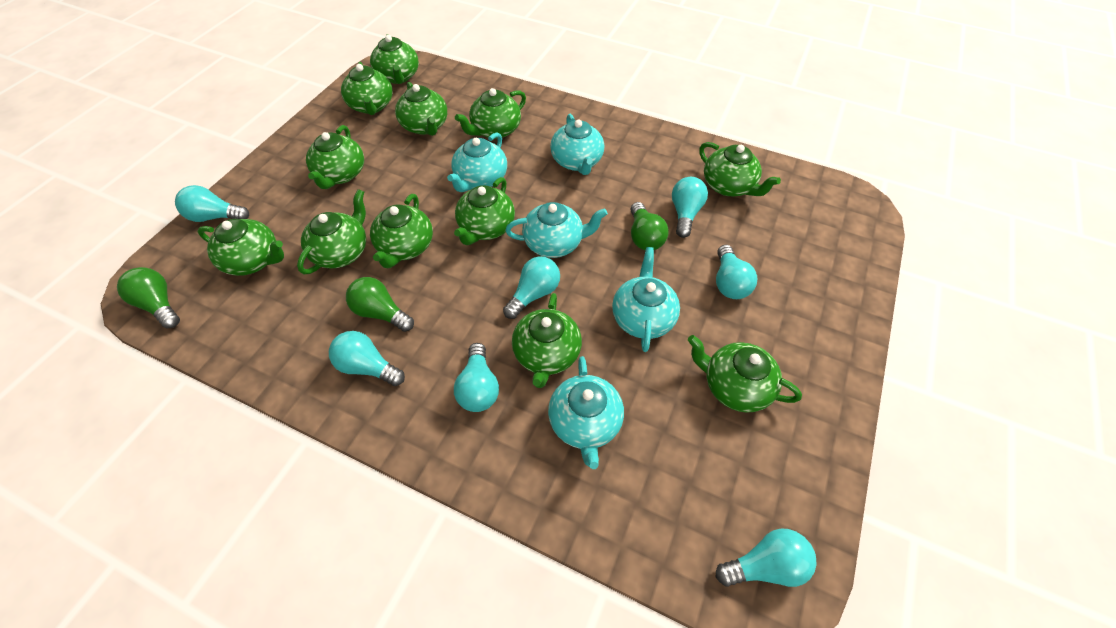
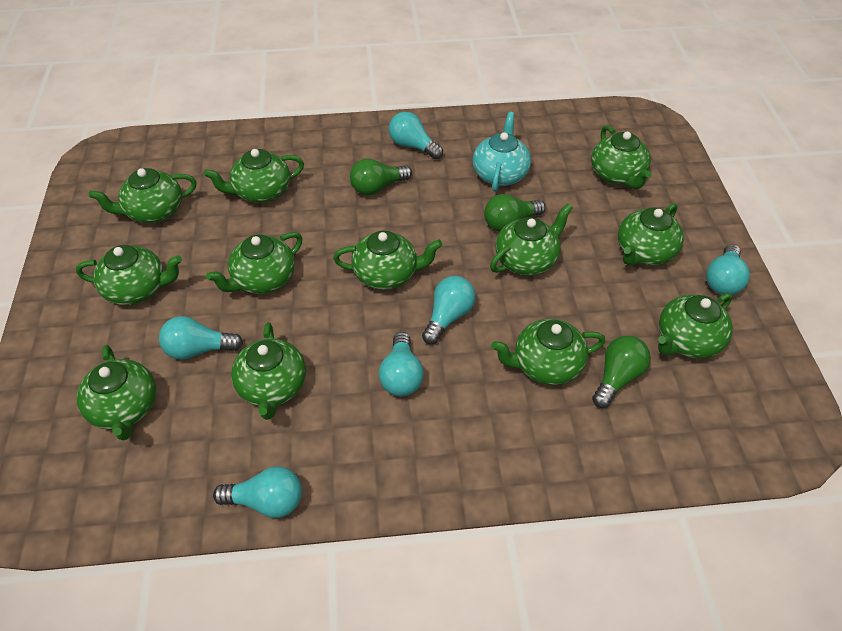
turquoise light bulb: [175,185,249,222] [329,331,405,386] [454,343,499,412] [503,257,560,319] [672,177,708,238] [716,245,757,299] [716,529,816,587] = 7 -> [159,316,243,360] [213,467,302,518] [379,332,424,397] [389,112,443,159] [422,276,476,344] [706,244,750,295] = 6
turquoise teapot: [447,132,507,192] [505,202,608,258] [548,356,624,469] [550,114,604,175] [612,247,680,352] = 5 -> [473,112,531,192] = 1

